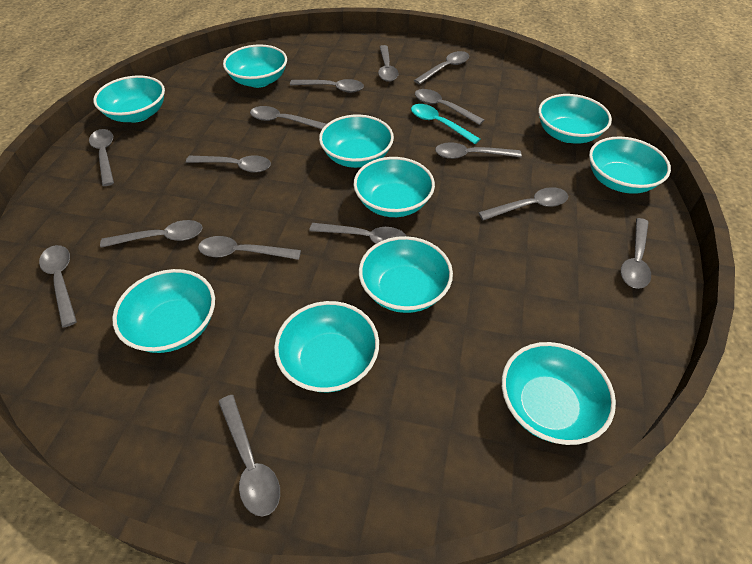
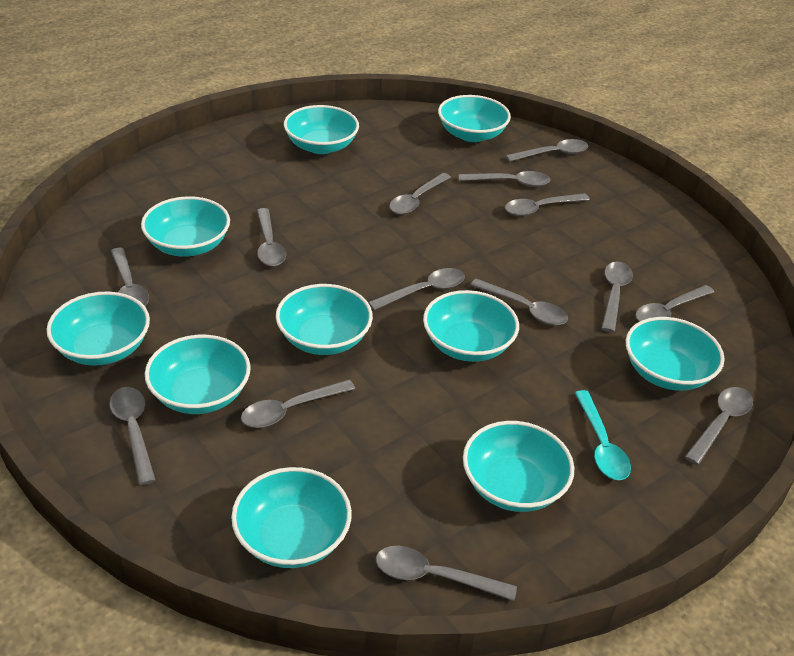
grey spoon: [39,245,77,328] [89,129,114,186] [100,220,203,248] [186,155,271,173] [198,236,301,260] [218,395,280,516] [250,106,326,129] [290,79,364,93] [309,223,406,244] [378,45,399,82] [414,51,469,84] [415,89,484,125] [435,142,522,159] [478,187,568,220] [621,218,651,289] = 15 -> [109,387,156,485] [111,248,149,306] [241,380,355,428] [257,208,286,266] [368,268,465,310] [376,546,517,601] [389,173,451,214] [459,171,551,187] [470,279,568,325] [505,193,590,216] [506,139,588,162] [601,262,633,332] [635,285,714,322] [685,387,753,465] = 14

